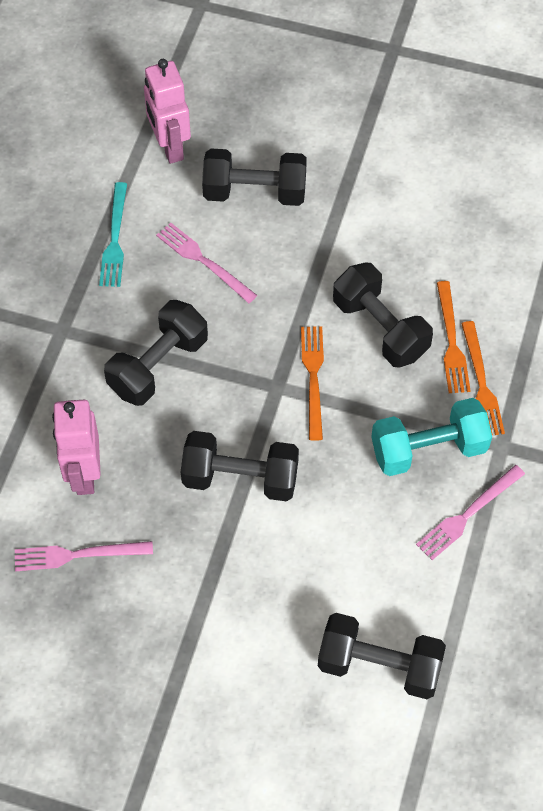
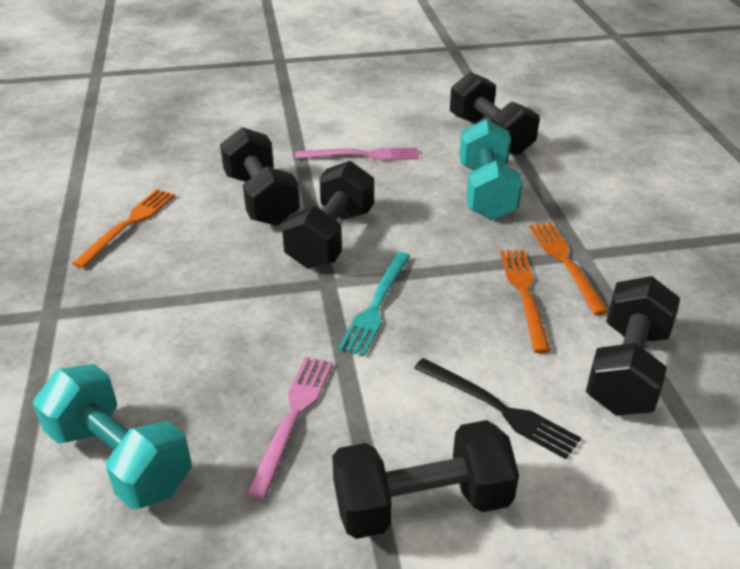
black fork: none = 0 -> [414,358,581,459] = 1
pink fork: [15,541,153,571] [156,223,257,303] [416,465,525,560] = 3 -> [246,357,333,499] [295,147,419,160] = 2
pink robot: [52,400,101,495] [144,59,191,164] = 2 -> none = 0
turquoise dumbbell: [371,398,492,476] = 1 -> [33,364,192,509] [459,119,523,220] = 2

